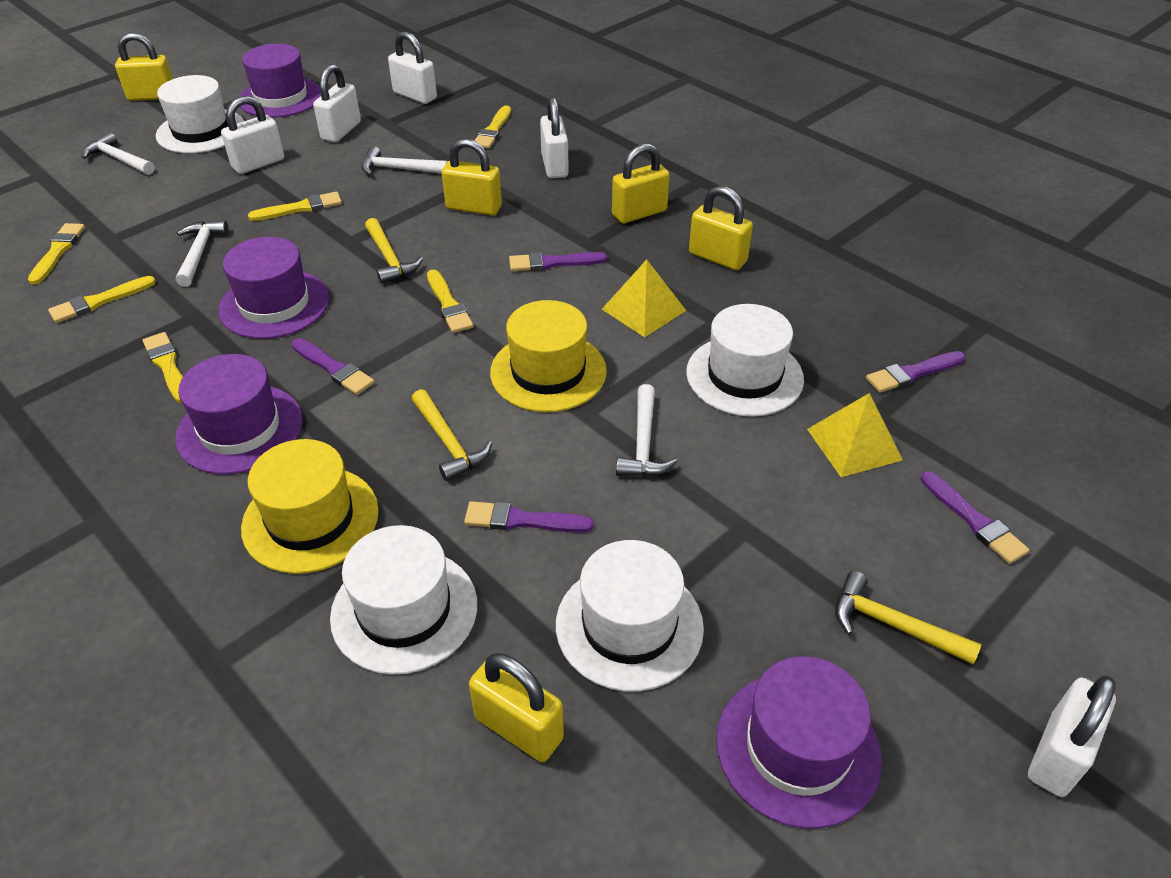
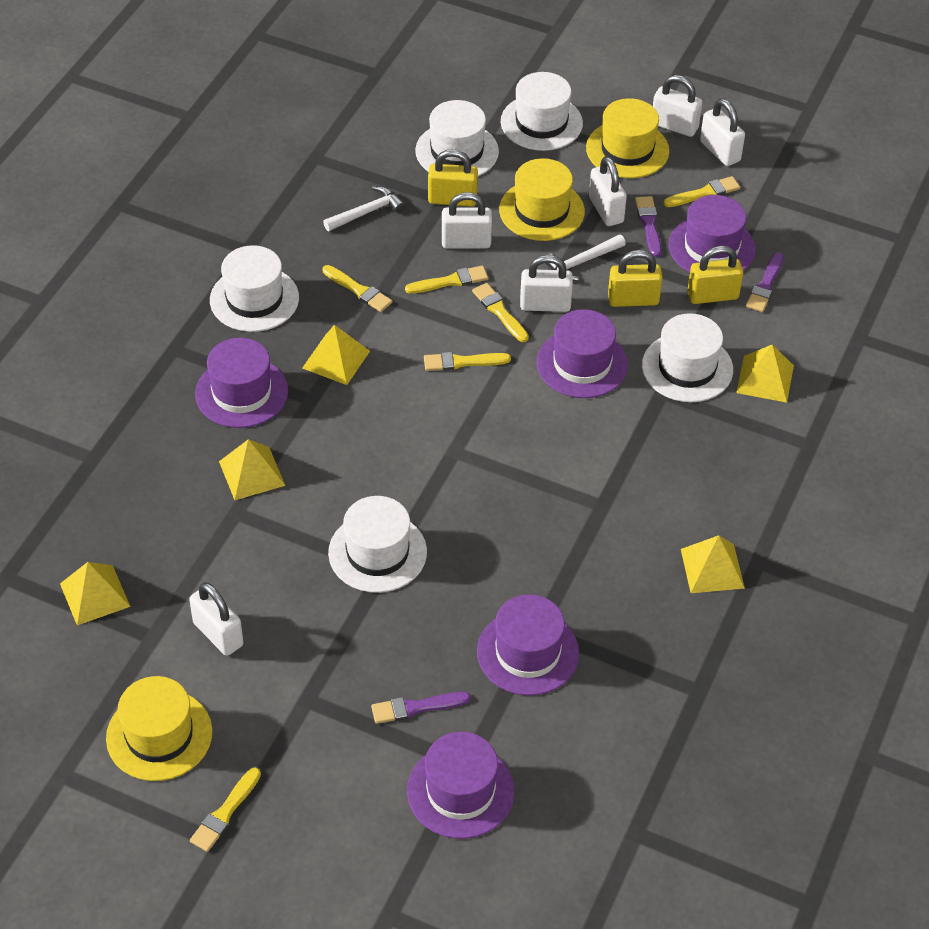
purple brush: [292,338,374,395] [464,501,594,533] [509,252,607,271] [866,351,965,393] [920,471,1029,564] = 5 -> [371,692,471,724] [635,196,661,257] [746,252,784,312] = 3
purple hat: [175,354,303,474] [218,237,329,339] [239,44,321,118] [716,656,882,828] = 4 -> [195,338,288,428] [407,732,514,839] [477,594,579,696] [537,309,628,398] [669,195,756,273] = 5
white hammer: [82,132,155,175] [176,220,229,287] [361,146,448,176] [616,384,678,477] = 4 -> [323,186,405,231] [546,234,626,281] = 2
white hat: [156,75,244,153] [330,525,477,675] [556,540,704,691] [686,304,804,417] = 4 -> [210,245,299,332] [328,496,427,593] [415,100,499,176] [501,72,583,151] [642,313,733,402] = 5
white padlock: [221,96,284,174] [313,64,361,143] [388,31,437,104] [540,97,569,178] [1028,676,1116,797] = 5 -> [189,582,243,656] [442,192,492,248] [520,255,573,312] [589,156,627,226] [653,75,702,137] [700,98,745,166] = 6
yellow hammer: [365,218,423,284] [412,389,492,481] [835,571,981,664] = 3 -> none = 0
yellow hat: [241,439,379,574] [490,300,607,412] = 2 -> [106,676,212,781] [499,158,585,241] [586,98,669,178] = 3
yellow padlock: [115,32,173,101] [442,139,502,215] [469,653,564,762] [612,143,670,224] [689,186,753,270] = 5 -> [428,149,478,207] [608,250,663,307] [687,246,743,304] = 3
yellow pyramid: [602,259,686,337] [807,393,903,477] = 2 -> [60,562,131,625] [219,439,285,500] [302,325,370,385] [681,535,745,593] [736,345,794,403] = 5

